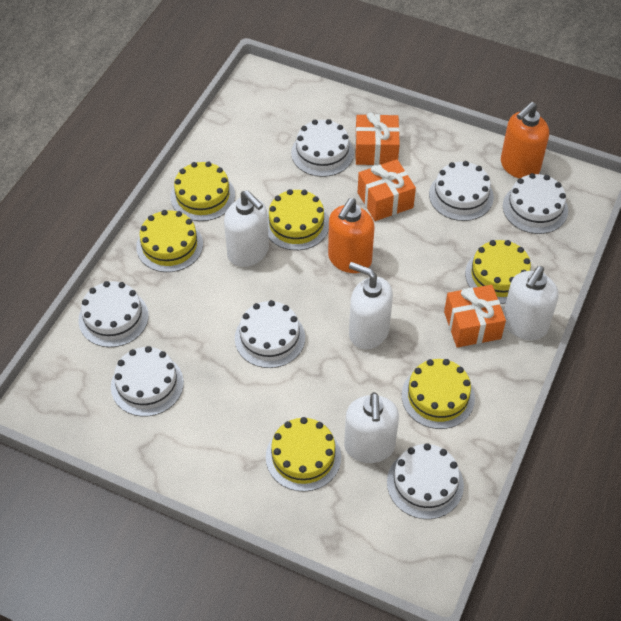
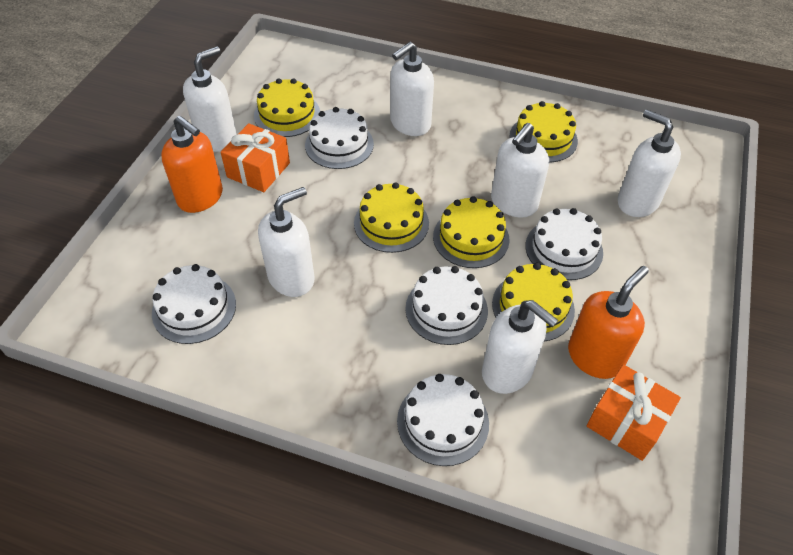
orange gift: [355,112,400,165] [358,159,416,221] [444,285,506,347] = 3 -> [220,123,290,192] [586,364,681,461] = 2
white cake: [78,281,149,347] [111,346,184,417] [235,300,305,368] [291,119,354,177] [387,443,464,519] [429,161,494,221] [503,173,568,234] = 7 -> [152,264,236,344] [305,107,374,169] [397,374,489,466] [405,266,488,345] [525,208,603,280] = 5
white soap dispenser: [224,190,269,267] [344,392,399,463] [349,262,393,349] [503,266,558,340] = 4 -> [183,46,237,152] [258,187,315,297] [390,42,434,136] [482,300,558,394] [491,123,549,217] [618,109,681,217] = 6
yellow cake: [136,210,203,272] [171,161,235,221] [266,417,341,492] [267,189,329,250] [402,359,475,429] [465,240,532,304] = 6 -> [254,78,320,137] [354,182,429,253] [433,196,509,268] [492,263,575,341] [509,101,578,162] = 5

